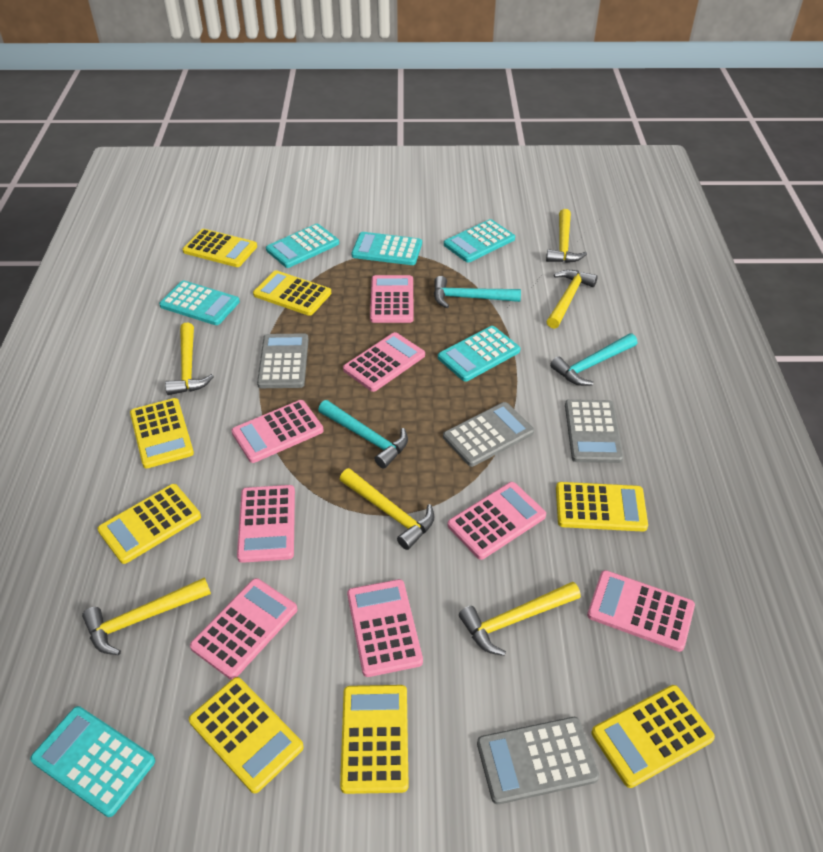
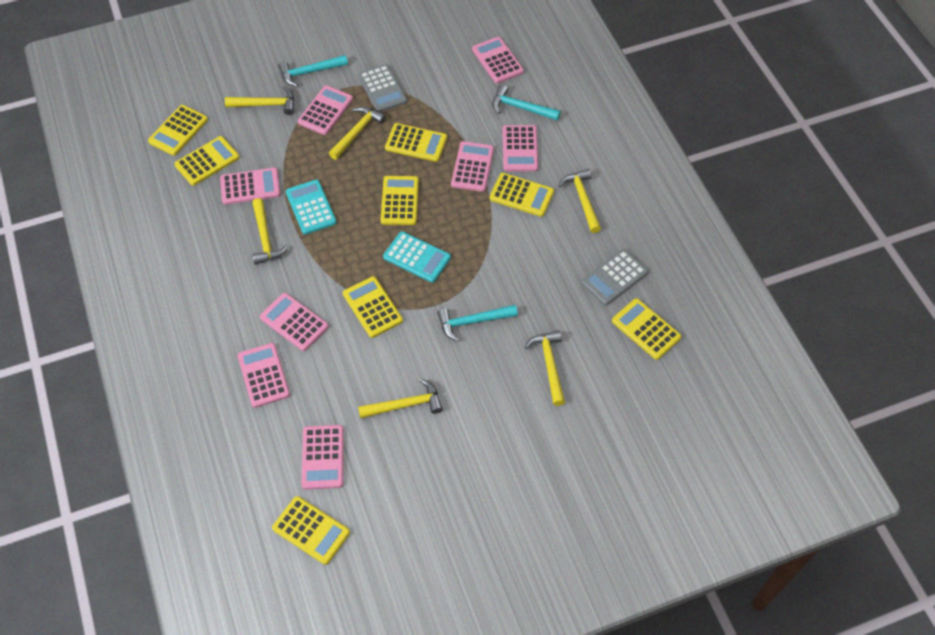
grey calculator: [257,333,309,388] [443,402,534,467] [477,717,599,805] [565,399,623,463] = 4 -> [358,64,407,112] [581,249,648,305] = 2
turquoise calculator: [30,706,155,817] [159,280,240,325] [266,224,339,268] [351,232,422,265] [438,326,521,382] [444,219,515,263] = 6 -> [286,179,337,235] [383,231,451,283] = 2

